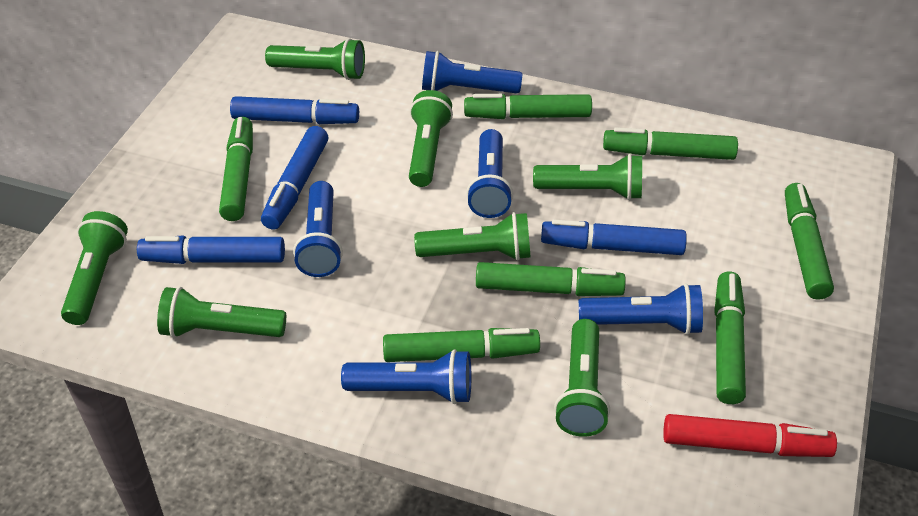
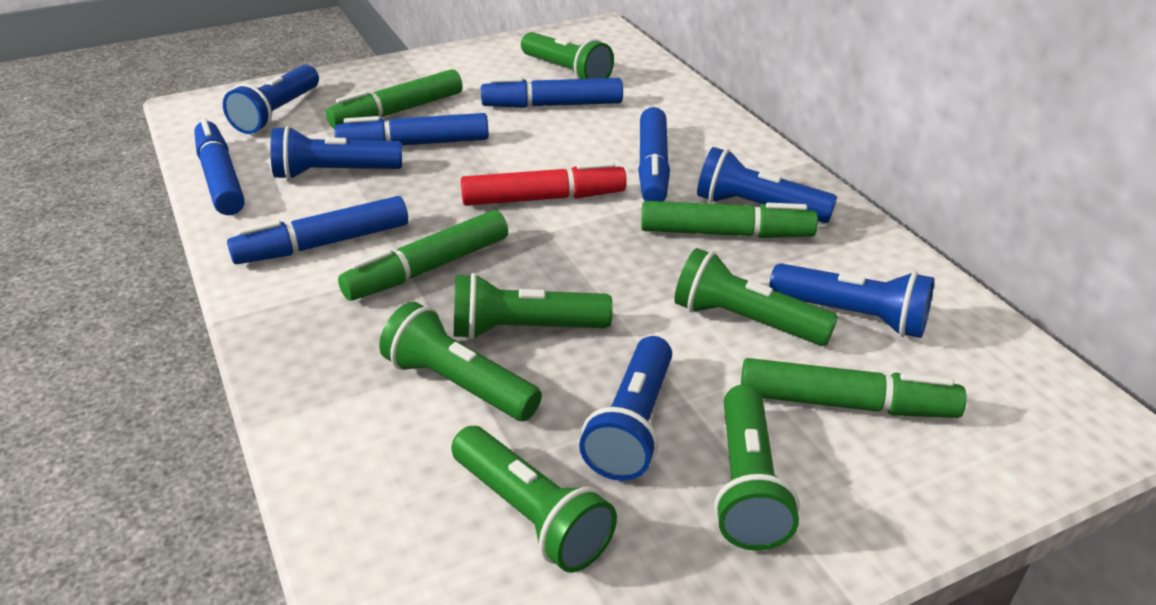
blue marker: [137,235,285,264] [230,96,359,124] [261,126,328,230] [541,220,687,255] = 4 -> [194,118,245,215] [227,196,408,264] [334,113,489,146] [481,77,623,108] [638,107,670,202] = 5
green flashlight: [61,211,128,325] [157,287,286,338] [265,38,365,80] [409,90,453,187] [414,212,531,260] [533,154,642,200] [554,319,610,437] = 7 -> [379,302,542,421] [451,426,617,573] [454,273,613,340] [521,32,614,79] [674,248,838,346] [714,385,800,551] = 6
green marker: [219,117,253,221] [383,328,540,362] [464,94,592,119] [476,262,626,296] [603,127,738,160] [714,271,746,404] [785,183,834,300] = 7 -> [326,69,463,129] [338,210,508,301] [641,201,818,238] [741,358,967,418] = 4

